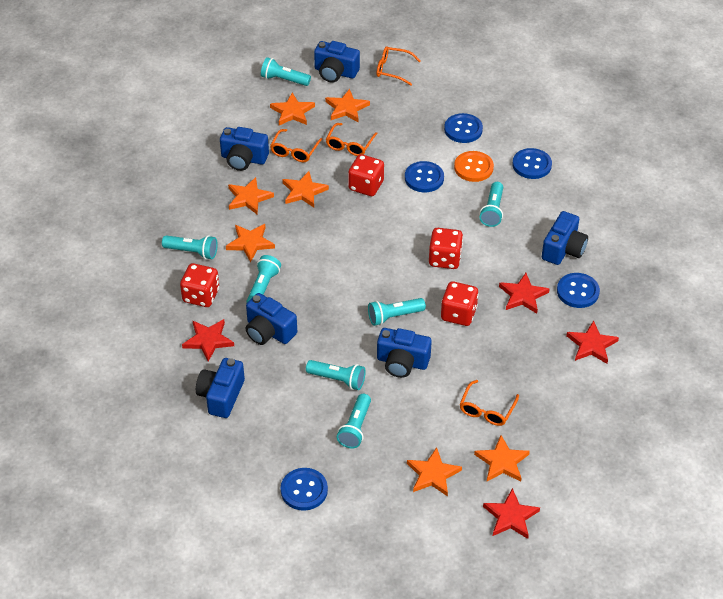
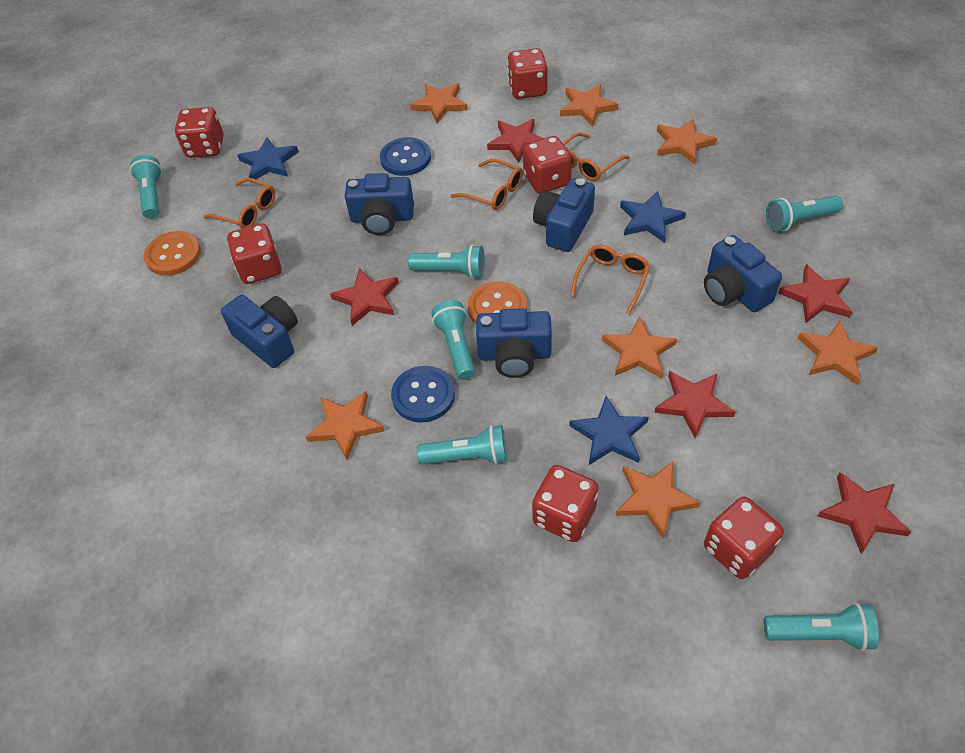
blue button: [281,468,328,511] [405,161,444,192] [444,113,483,143] [512,148,552,179] [557,273,600,308] = 5 -> [380,137,431,176] [391,366,455,423] = 2
blue camera: [196,358,245,418] [220,127,269,171] [246,293,297,345] [314,41,360,83] [377,328,432,378] [542,211,588,265] = 6 -> [221,295,298,368] [345,173,414,235] [476,308,552,378] [533,178,595,252] [704,235,782,312] = 5
blue star: none = 0 -> [238,137,299,182] [569,396,649,465] [620,191,686,243] = 3
orange button: [454,151,494,182] = 1 -> [144,231,201,276] [468,281,527,324] = 2
red dice: [180,263,219,307] [348,154,384,196] [429,228,463,269] [441,281,479,326] = 4 -> [175,107,224,158] [227,224,282,284] [507,48,548,99] [523,136,572,194] [532,465,599,542] [704,496,784,579] = 6
red star: [182,319,234,362] [483,488,540,539] [499,273,550,314] [566,320,619,364] = 4 -> [330,268,399,325] [487,119,544,163] [654,371,736,438] [778,264,852,323] [818,473,911,554] = 5
turquoise flashlight: [162,235,218,259] [246,255,281,302] [261,57,311,86] [306,360,366,390] [337,394,371,448] [368,298,426,326] [479,182,503,227] = 7 -> [130,155,162,219] [408,245,485,279] [417,425,507,465] [431,300,475,380] [764,603,879,651] [766,196,843,231] = 6

